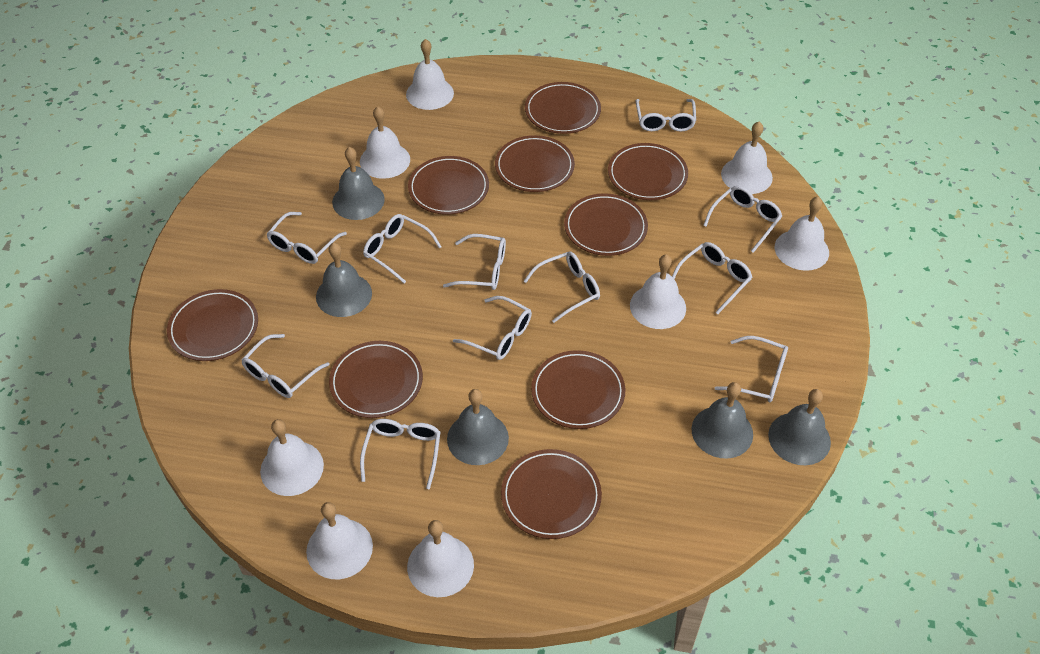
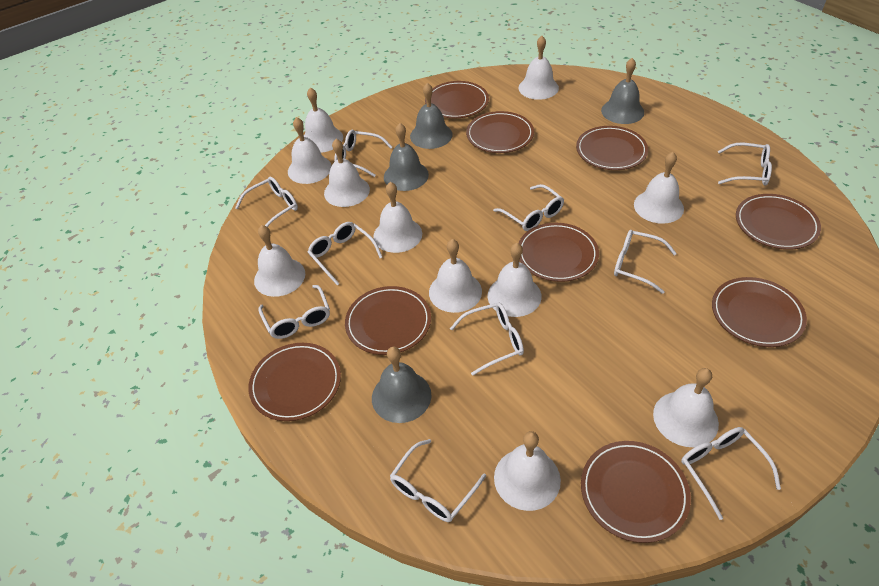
grey bell: [316,242,372,317] [332,147,385,220] [447,389,509,465] [692,382,753,459] [768,389,831,465] = 5 -> [372,347,431,423] [384,123,429,191] [410,83,453,149] [601,58,644,124] = 4
white bell: [260,419,324,496] [306,502,373,579] [360,106,410,179] [406,39,454,110] [407,520,474,597] [630,254,686,329] [721,122,773,194] [775,197,829,271] = 8 -> [254,225,305,297] [288,117,332,184] [304,87,343,153] [324,139,370,207] [373,182,422,253] [429,239,482,313] [488,243,542,317] [494,431,561,511] [518,36,559,100] [634,152,684,224] [653,368,719,447] = 11
white glasses: [241,334,330,398] [267,212,347,264] [360,419,440,489] [363,214,441,283] [443,234,506,290] [453,296,532,360] [524,251,600,323] [636,99,696,131] [672,242,753,314] [703,186,782,253] [715,336,788,402] = 11 -> [235,177,298,227] [258,285,330,339] [308,222,382,286] [334,130,392,177] [390,439,486,522] [450,303,524,376] [493,184,564,231] [614,230,677,294] [681,427,781,520] [718,143,772,186] = 10

